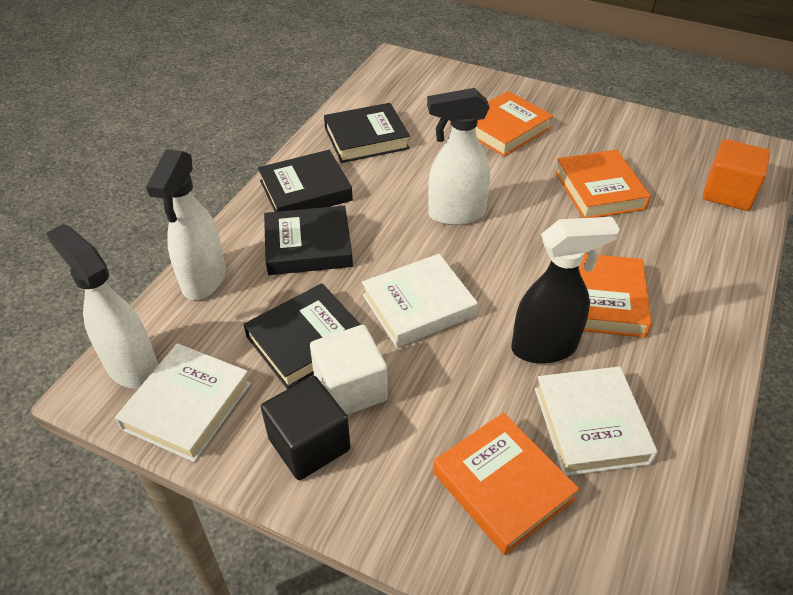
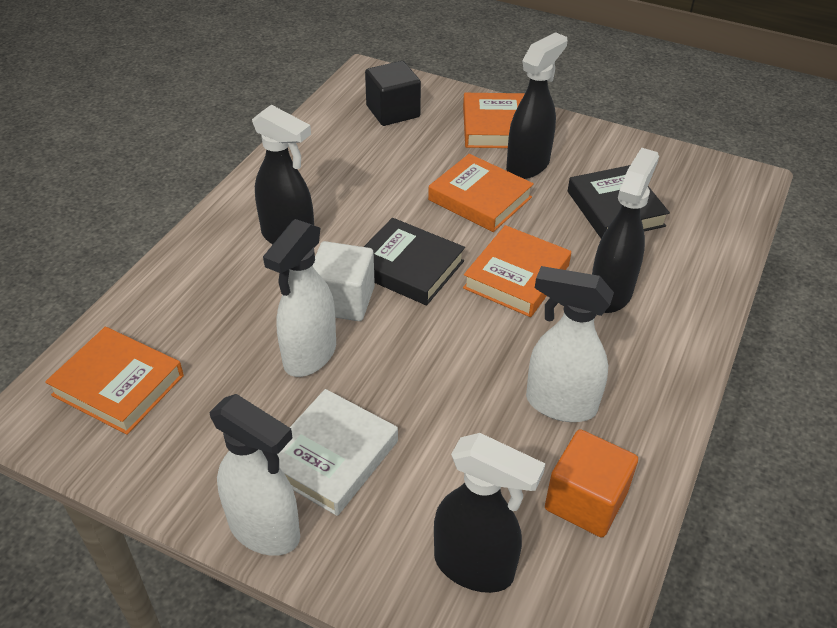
black book: [243,283,361,389] [258,150,353,212] [264,205,353,275] [324,103,410,163] = 4 -> [364,218,465,305] [568,165,670,239] = 2
black spray bottle: [511,217,620,364] = 1 -> [252,105,314,245] [434,433,545,593] [506,32,568,179] [592,148,659,313] = 4
white book: [115,343,251,462] [362,254,478,347] [535,366,658,476] = 3 -> [277,389,398,516] = 1

